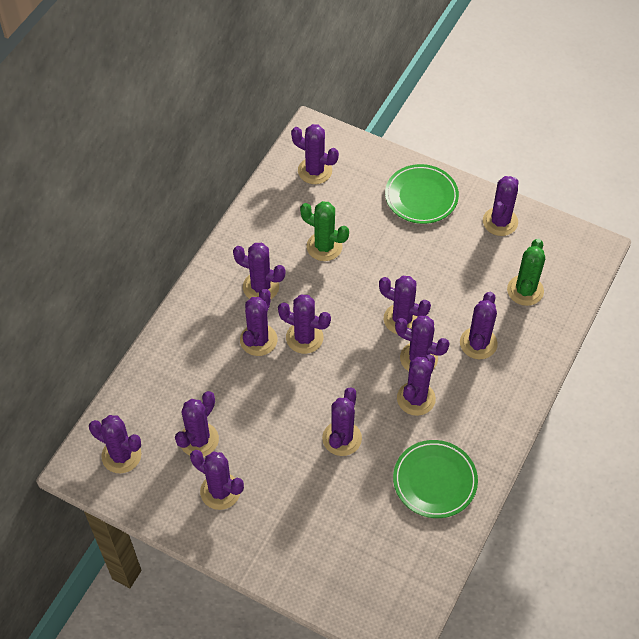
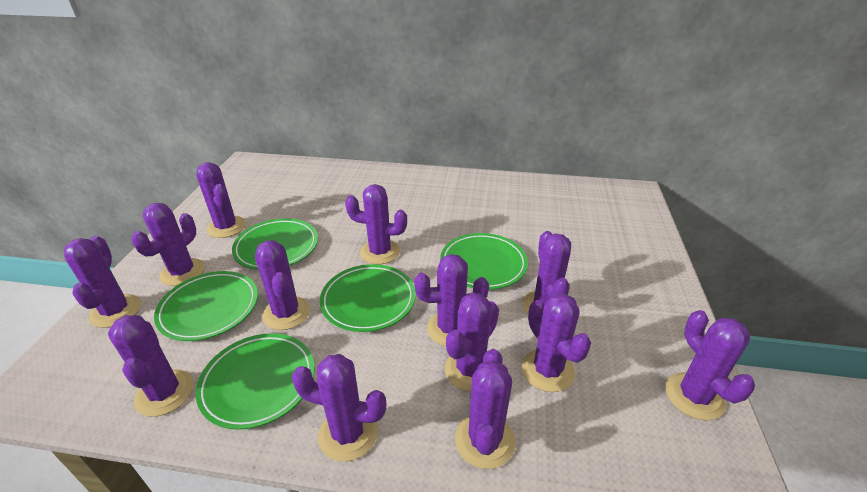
green cactus: [300,201,349,261] [507,239,545,306] = 2 -> none = 0
green plate: [385,164,459,224] [393,440,478,518] = 2 -> [154,271,258,341] [196,333,315,430] [232,218,318,270] [320,264,416,332] [440,233,528,290] = 5

